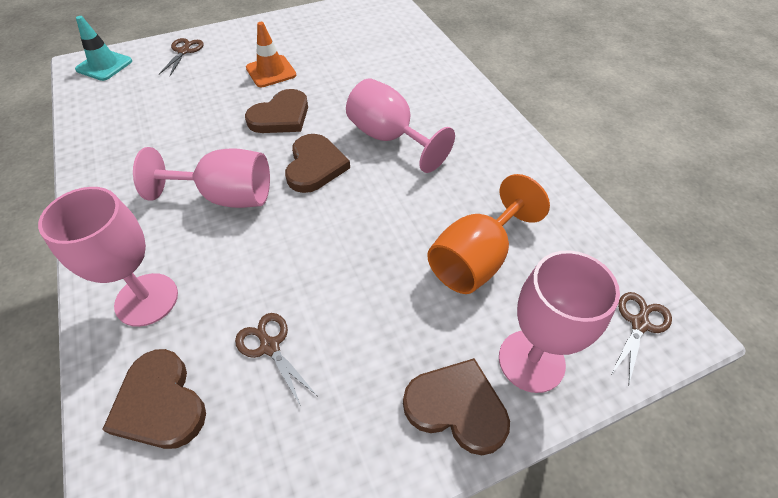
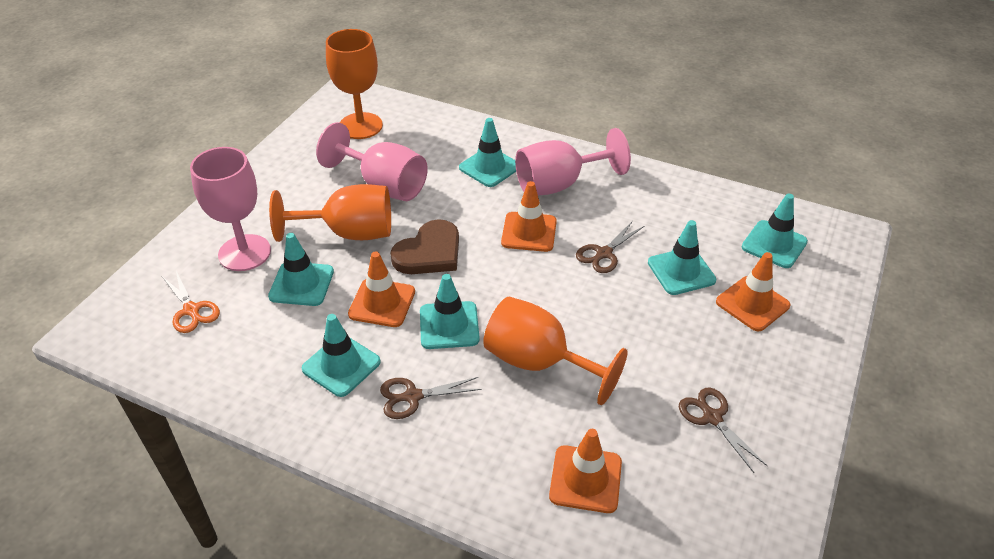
brown heart: [102,349,206,449] [245,89,308,133] [285,134,350,193] [403,358,510,455] = 4 -> [390,219,459,274] = 1
orange goblet: [427,174,550,294] = 1 -> [269,184,391,242] [326,29,383,139] [483,296,628,405] = 3
orange scissors: none = 0 -> [162,271,220,333] = 1
orange traffic cone: [246,22,296,87] = 1 -> [348,251,415,327] [501,181,557,252] [549,429,622,513] [716,252,790,331] = 4
pink goblet: [38,187,178,327] [133,147,270,208] [346,78,455,173] [499,251,620,393] = 4 -> [190,147,271,271] [316,122,428,201] [515,128,631,195] = 3
turquoise traffic cone: [75,16,132,81] = 1 -> [268,233,334,306] [302,314,381,397] [420,274,480,349] [459,118,516,187] [648,220,716,295] [742,194,808,268] = 6

